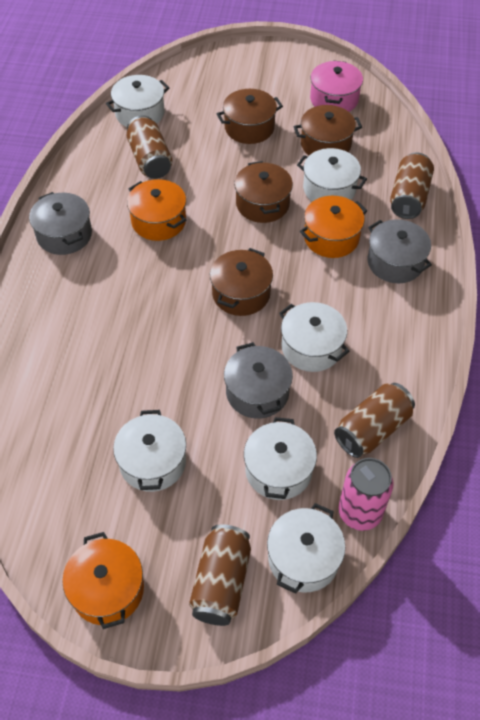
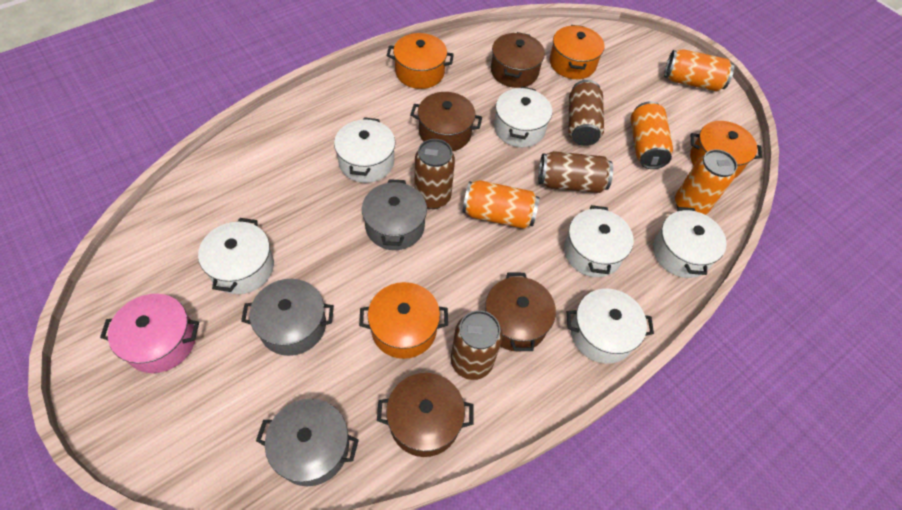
orange can: none = 0 -> [462,180,539,229] [630,101,673,169] [664,49,734,91] [675,149,737,215] = 4
orange pot: [62,532,144,629] [127,179,186,241] [300,196,367,258] = 3 -> [359,282,448,359] [387,33,454,89] [550,25,605,79] [690,121,762,178] = 4
pink can: [339,458,394,531] = 1 -> none = 0

